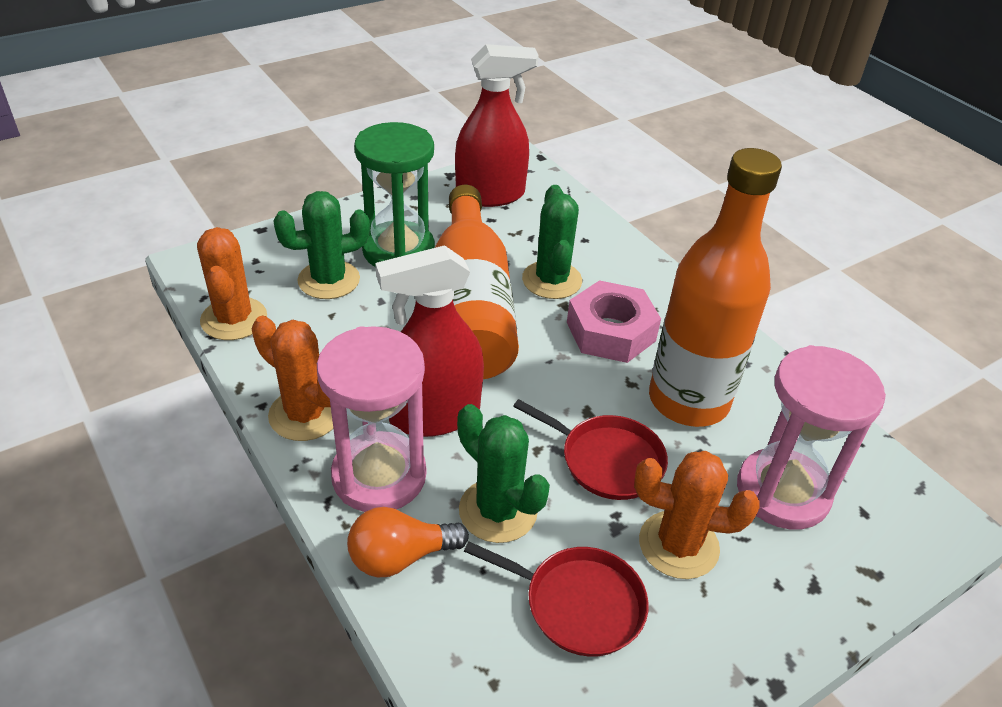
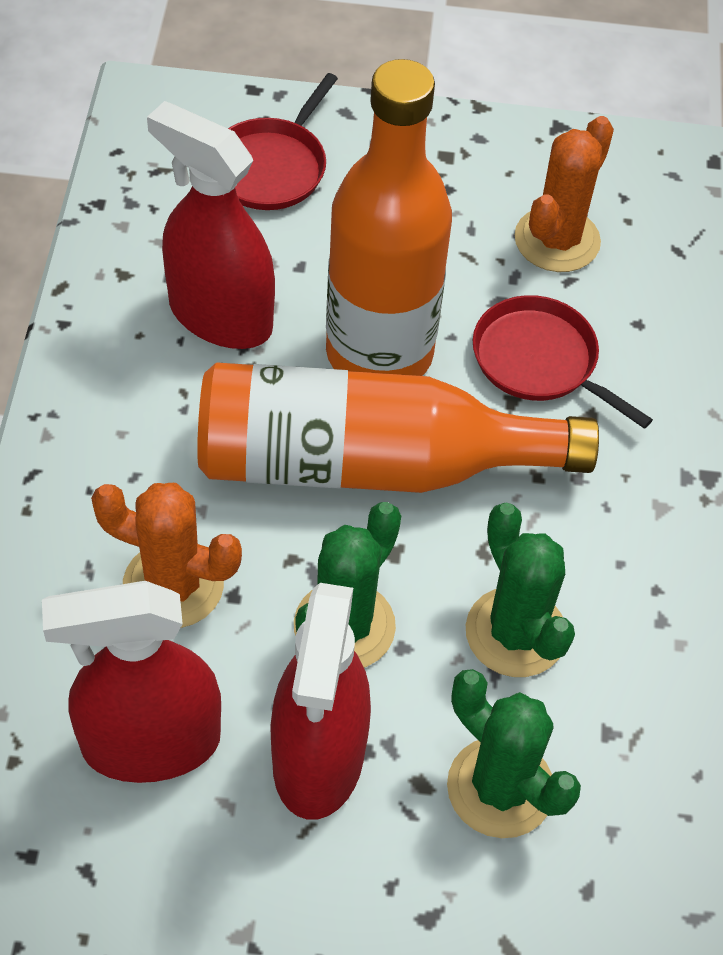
green hourglass: [354,122,435,267] = 1 -> none = 0
orange cactus: [197,227,267,340] [252,316,333,441] [634,451,760,579] = 3 -> [91,483,242,628] [515,116,614,272] = 2
orange light bulb: [347,507,469,578] = 1 -> none = 0
pink hourglass: [317,326,426,512] [737,345,886,530] = 2 -> none = 0
pink nut: [567,280,661,363] = 1 -> none = 0
red spray bottle: [375,245,484,437] [455,44,539,207] = 2 -> [42,581,221,783] [147,101,275,349] [270,583,371,820] = 3

